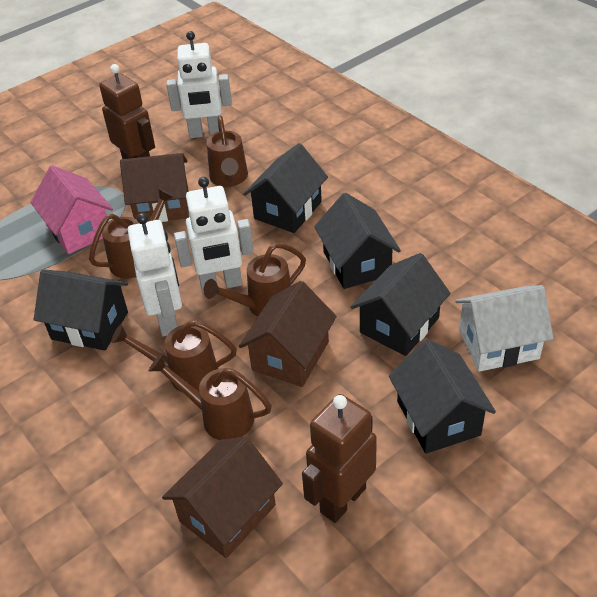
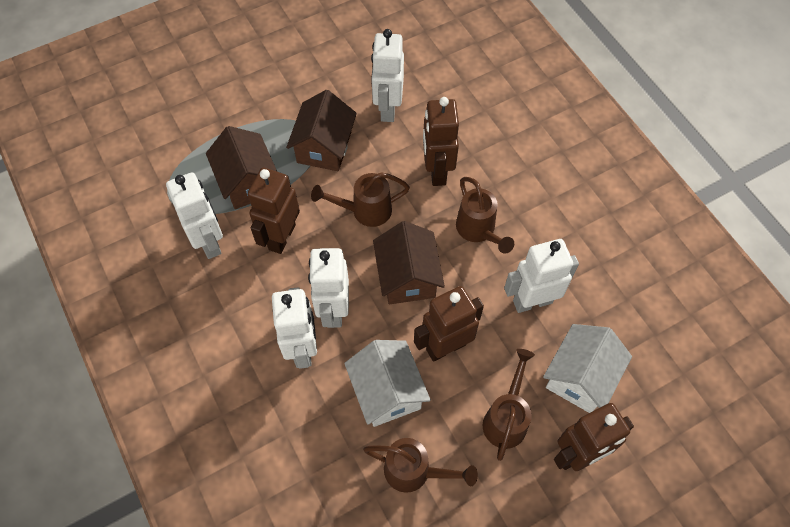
black house: [34,270,128,351] [243,143,328,233] [314,193,401,289] [351,253,451,356] [389,339,496,454] = 5 -> none = 0
brown robot: [99,64,155,159] [302,394,377,523] = 2 -> [248,168,300,254] [414,286,484,362] [423,97,459,186] [554,403,634,471] = 4
brown watering can: [89,188,174,279] [111,320,237,392] [149,354,272,440] [203,243,306,317] [206,115,248,187] = 5 -> [311,172,410,227] [363,438,478,493] [456,177,514,254] [483,349,535,461] = 4
pink house: [30,165,113,254] = 1 -> none = 0
white house: [455,285,554,372] = 1 -> [344,340,431,427] [543,324,632,413] = 2
white robot: [128,213,182,337] [166,31,232,138] [174,177,254,293] = 3 -> [166,172,223,259] [272,287,317,369] [308,248,349,328] [371,29,404,122] [504,239,579,313] = 5

